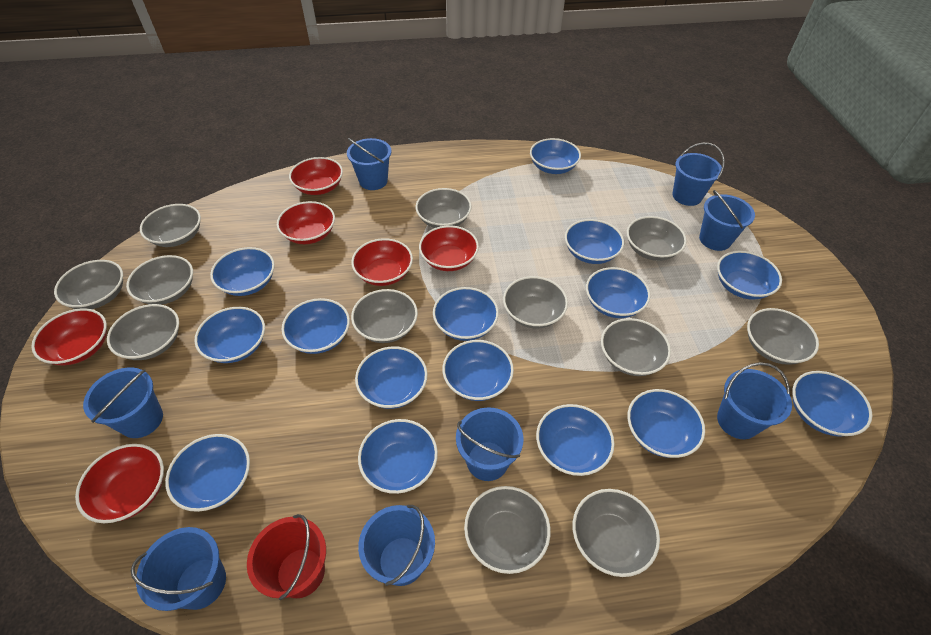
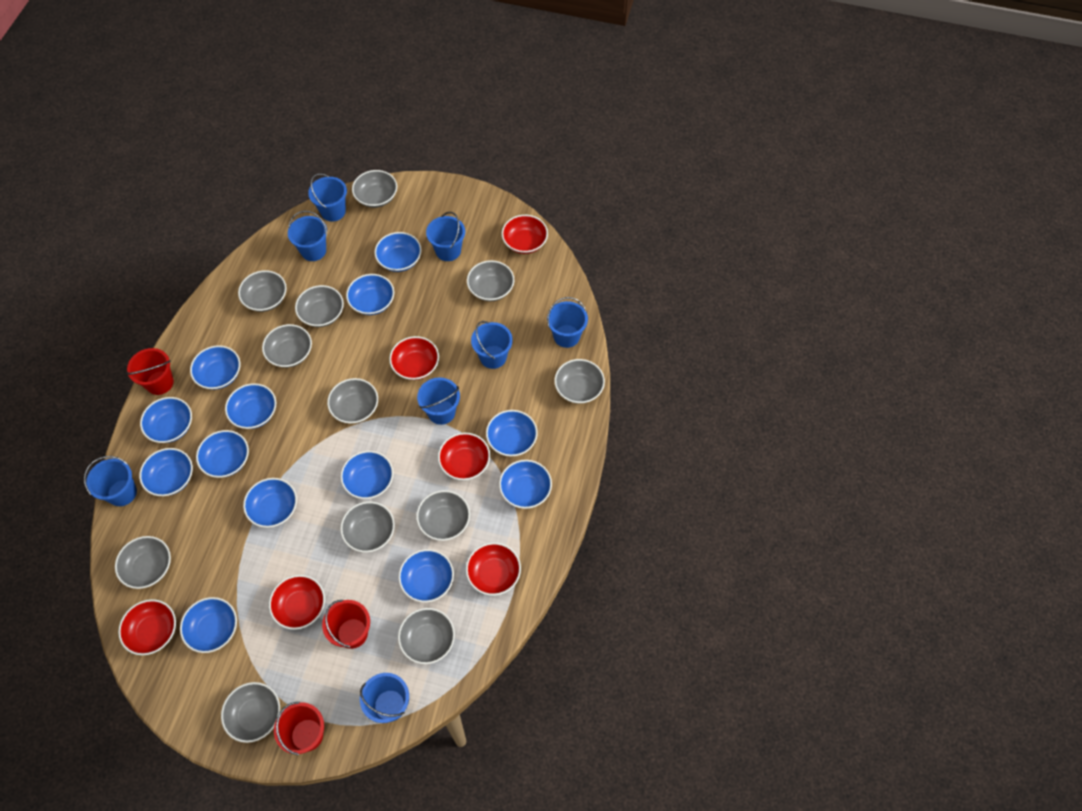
blue bowl: [165,434,250,512] [194,307,265,363] [210,247,275,296] [282,298,350,354] [355,346,428,409] [358,419,438,494] [433,287,499,341] [442,340,514,401] [530,138,581,174] [536,404,615,476] [565,219,624,264] [586,267,650,318] [627,389,705,458] [717,251,782,300] [792,371,872,437] = 15 -> [139,448,193,496] [140,397,192,443] [180,597,237,653] [190,345,240,390] [196,430,249,478] [225,383,276,429] [243,478,297,528] [341,451,394,499] [346,274,394,315] [374,232,422,272] [398,549,454,603] [486,410,538,457] [499,460,552,509] = 13
red bucket: [247,514,326,600] = 1 -> [126,348,174,395] [274,702,324,755] [322,600,370,649] = 3

